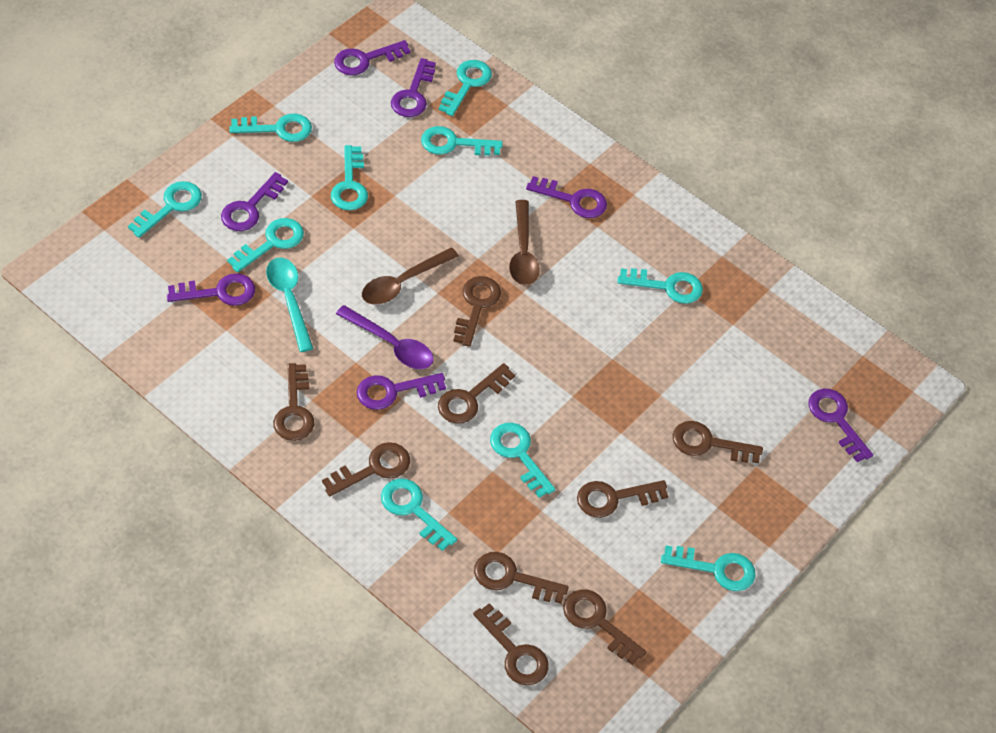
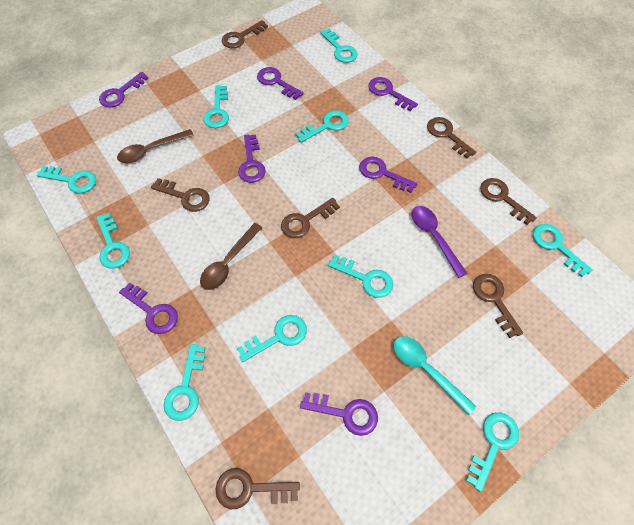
brown key: [273,363,314,441] [322,442,410,496] [438,363,515,424] [453,276,501,347] [473,603,549,686] [474,552,569,603] [563,589,647,665] [577,480,668,518] [673,421,763,463] = 9 -> [151,178,210,212] [216,468,300,509] [221,20,268,48] [281,198,340,238] [427,117,476,158] [473,274,523,338] [480,178,537,225] = 7

